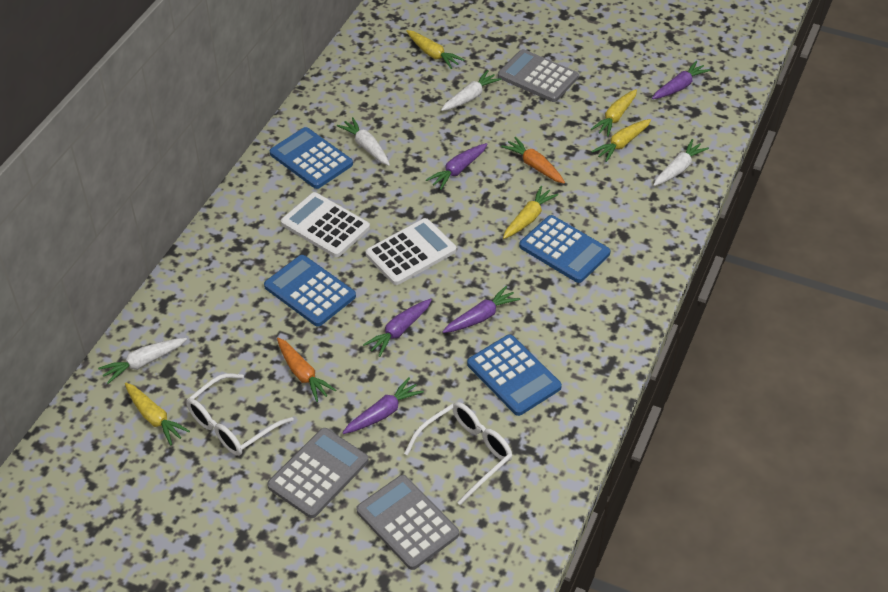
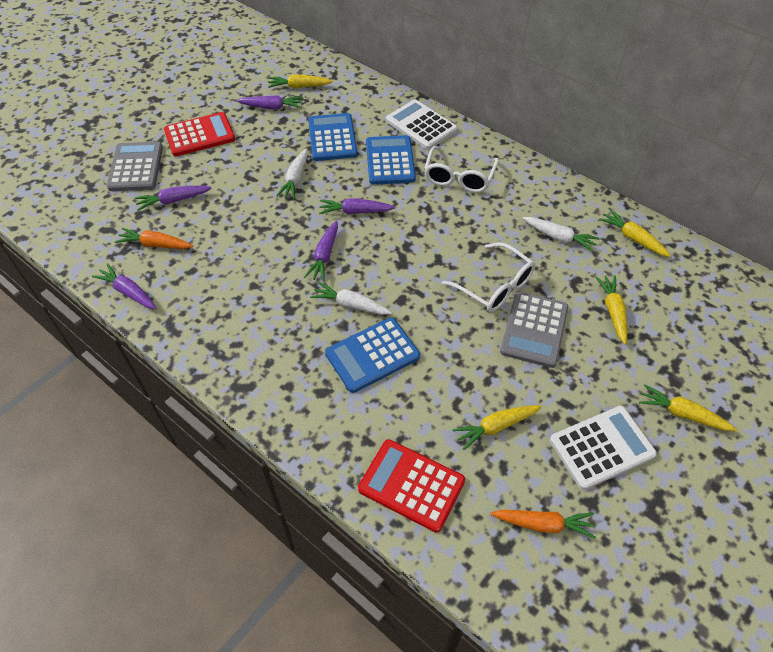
blue calculator: [264,255,356,327] [269,127,353,189] [467,334,562,416] [519,215,610,283] = 4 -> [308,113,358,161] [325,317,420,393] [366,135,416,185] = 3
grey calculator: [267,428,368,518] [356,475,459,570] [498,49,579,102] = 3 -> [107,142,163,191] [500,292,568,368] = 2
red calculator: none = 0 -> [164,112,235,156] [358,439,465,533] = 2
white carrot: [98,338,187,384] [337,117,390,166] [441,70,501,111] [653,139,709,186] = 4 -> [276,149,308,199] [310,282,392,315] [522,217,599,252] = 3

